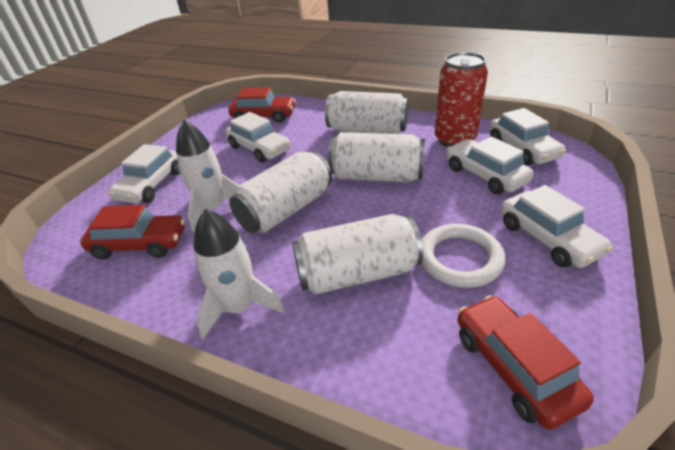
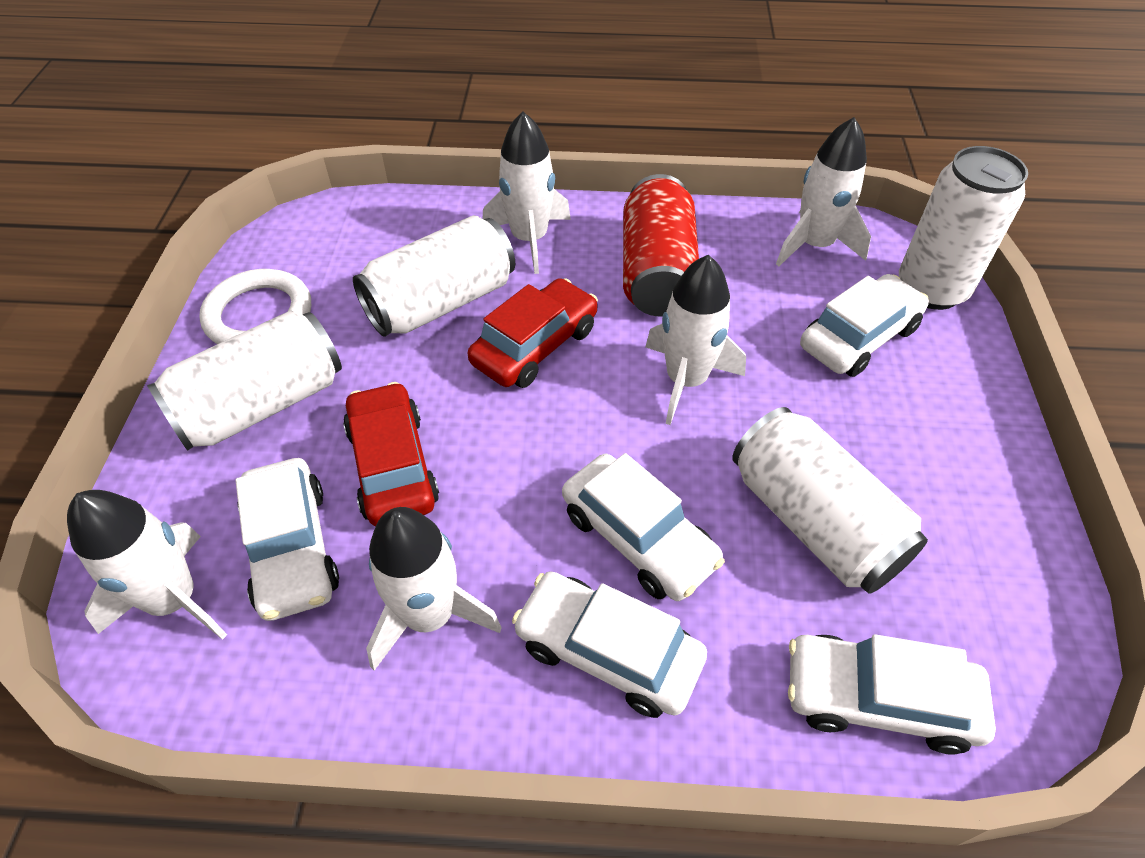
red car: [80,205,185,260] [228,87,296,123] [457,295,594,430] = 3 -> [343,382,439,526] [467,278,598,388] = 2
white rocket: [176,120,239,232] [194,209,284,339] = 2 -> [67,490,227,640] [366,507,502,671] [483,111,571,274] [645,255,746,425] [776,117,871,266] = 5

